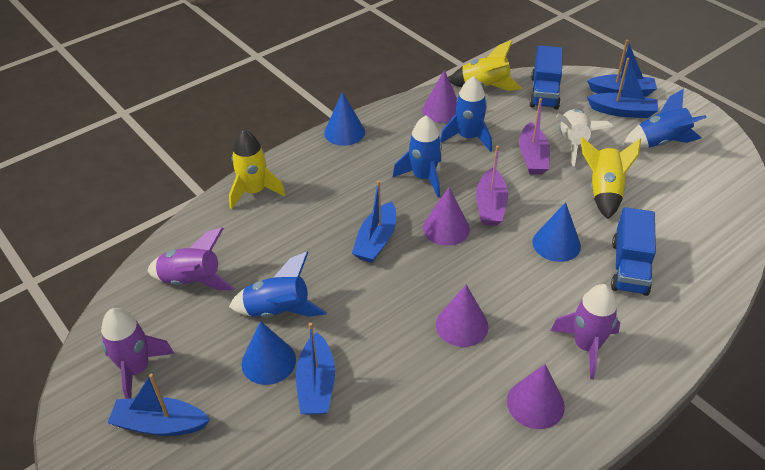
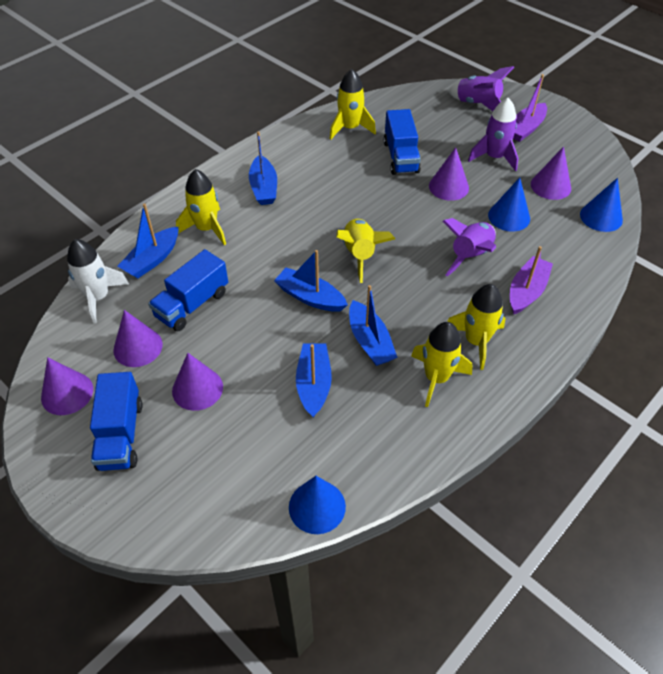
blue rocket: [229,252,327,318] [393,115,442,197] [440,76,492,152] [623,89,707,148] = 4 -> none = 0
blue truck: [529,45,563,110] [611,207,656,296] = 2 -> [90,372,143,471] [148,249,228,331] [384,109,421,175] = 3
purple cone: [422,70,457,123] [423,187,470,246] [436,284,489,347] [507,364,565,429] = 4 -> [41,357,93,415] [113,310,163,367] [172,353,223,411] [429,147,469,201] [531,146,571,200] = 5
yellow rocket: [229,129,286,209] [449,40,522,91] [581,137,641,219] = 3 -> [176,169,226,245] [329,69,376,140] [336,219,395,283] [411,322,472,407] [447,284,506,370] = 5

